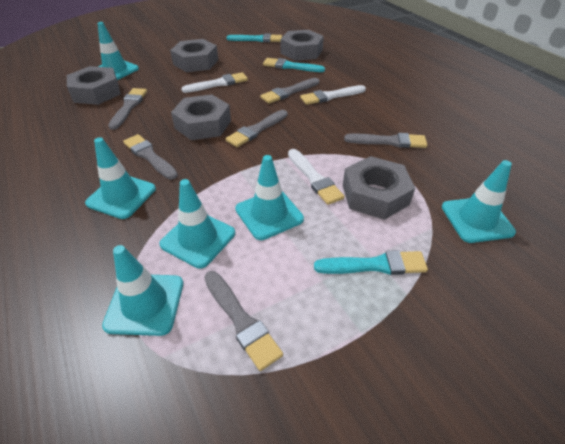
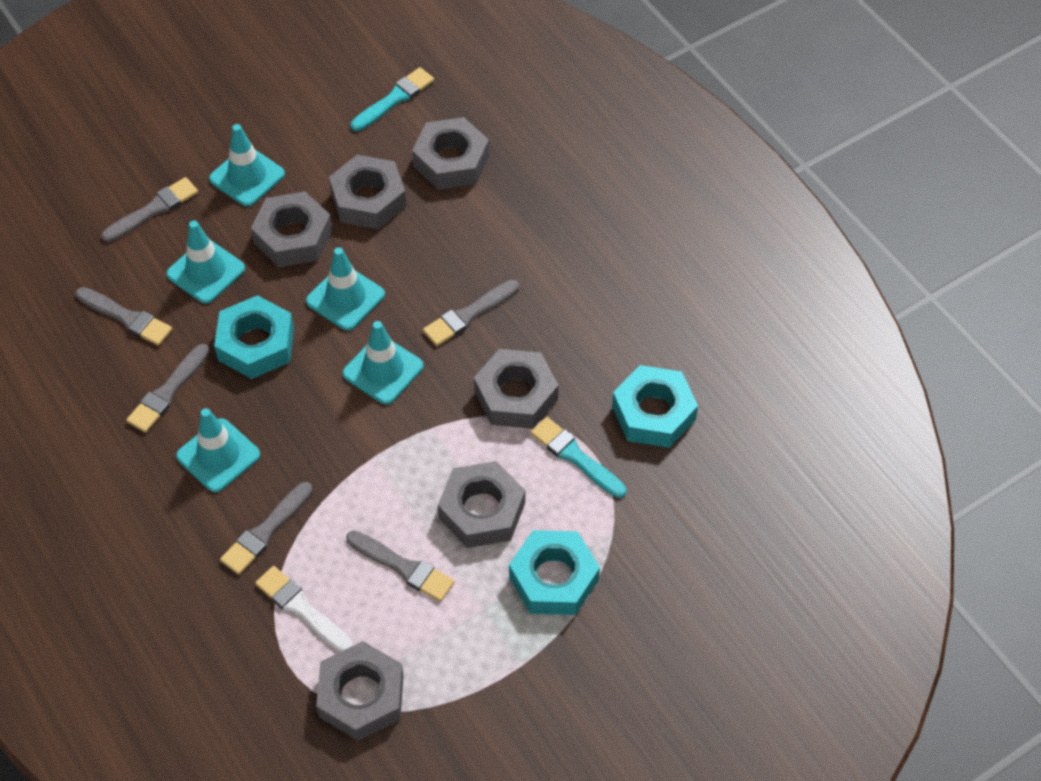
grey nut: [67,66,120,105] [170,39,218,72] [171,94,231,140] [280,30,324,61] [343,156,415,220] = 5 -> [251,191,333,267] [316,641,404,741] [329,155,407,229] [412,117,489,190] [438,461,525,548] [474,349,559,429] = 6
turquoise brush: [227,34,282,42] [263,58,325,72] [314,250,428,275] = 3 -> [351,67,434,131] [530,417,626,498] = 2
turquoise nut: none = 0 -> [214,295,294,379] [509,530,600,615] [612,365,698,448] = 3
turquoise traffic cone: [85,137,156,219] [98,22,139,80] [102,245,183,336] [159,179,235,269] [235,155,304,240] [442,160,516,243] = 6 -> [166,221,245,304] [176,408,260,493] [209,124,285,207] [306,247,385,331] [343,321,424,404] = 5
white brush: [181,72,248,93] [288,149,345,205] [300,85,366,105] = 3 -> [255,566,353,652] = 1

